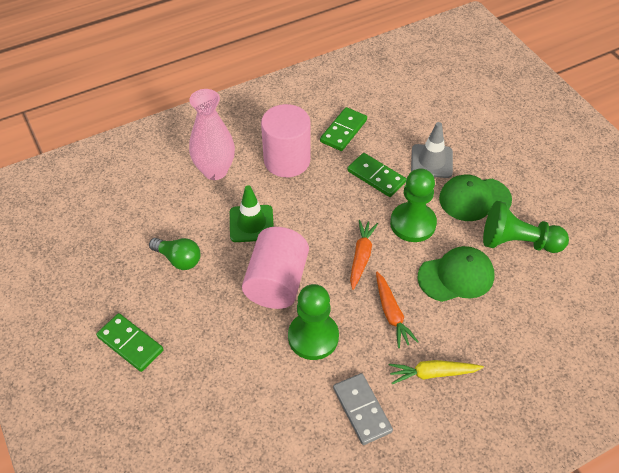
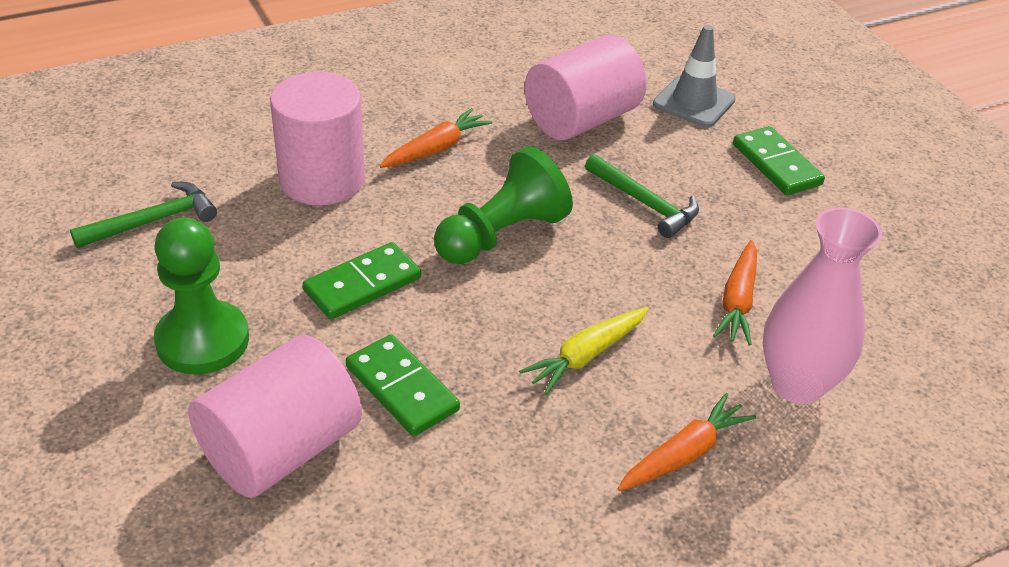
green cap: [418,246,495,302] [439,175,512,221] = 2 -> none = 0
green hammer: none = 0 -> [70,182,217,248] [585,154,699,238] = 2
green light bulb: [149,238,200,270] = 1 -> none = 0
green pawn: [288,284,339,360] [390,168,437,242] [483,201,569,253] = 3 -> [154,218,249,374] [434,146,573,264] = 2
green traffic cone: [230,185,274,242] = 1 -> none = 0
grey domino: [333,373,393,445] = 1 -> none = 0
orange carrot: [350,220,378,290] [376,272,419,348] = 2 -> [380,108,492,168] [617,393,756,491] [713,240,757,345] = 3
pink cylinder: [242,227,309,309] [261,104,311,177] = 2 -> [188,335,362,498] [270,72,365,206] [525,35,647,140] = 3

